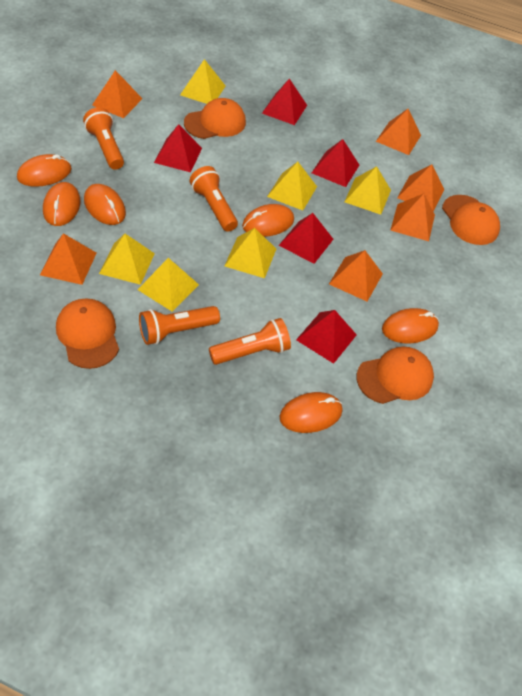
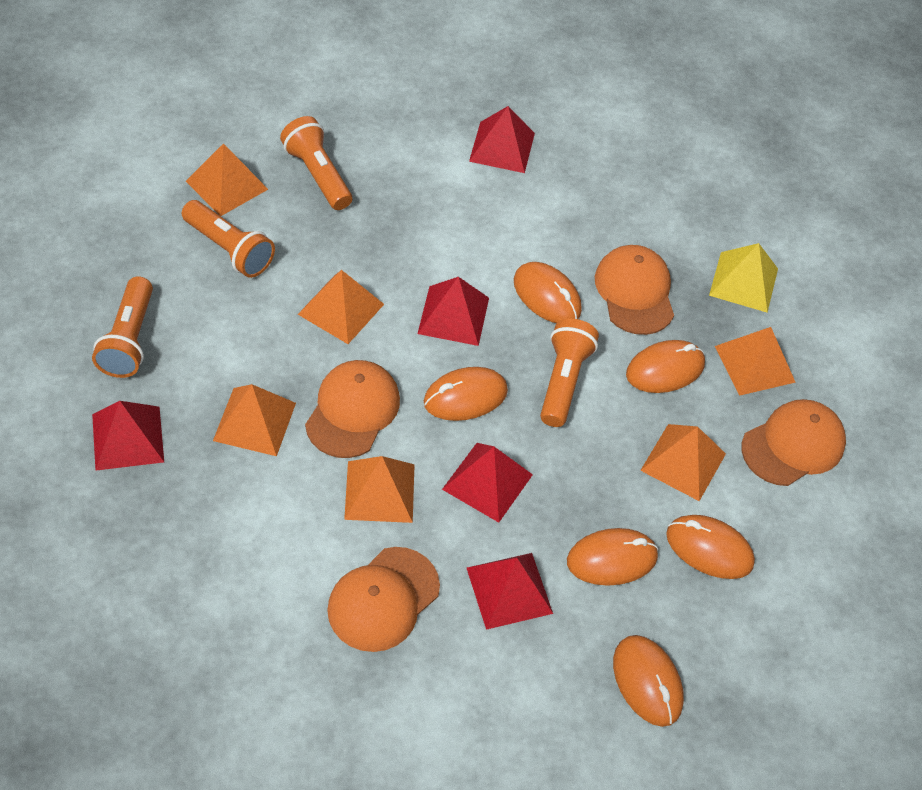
yellow pyramid: [99,234,155,285] [137,258,199,311] [180,59,226,104] [225,228,276,278] [267,162,317,211] [344,166,391,215] = 6 -> [709,243,778,312] = 1

